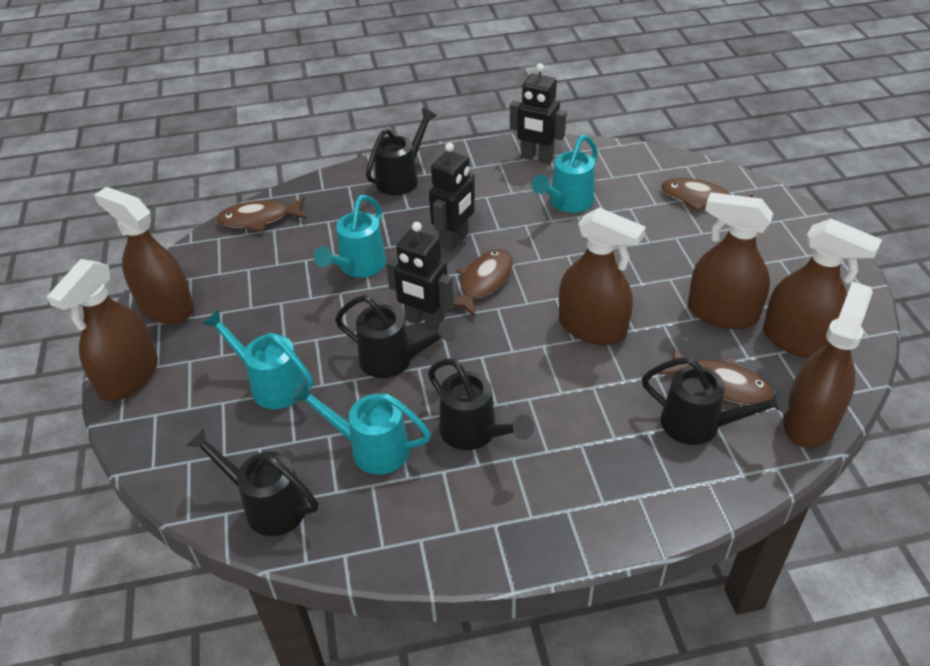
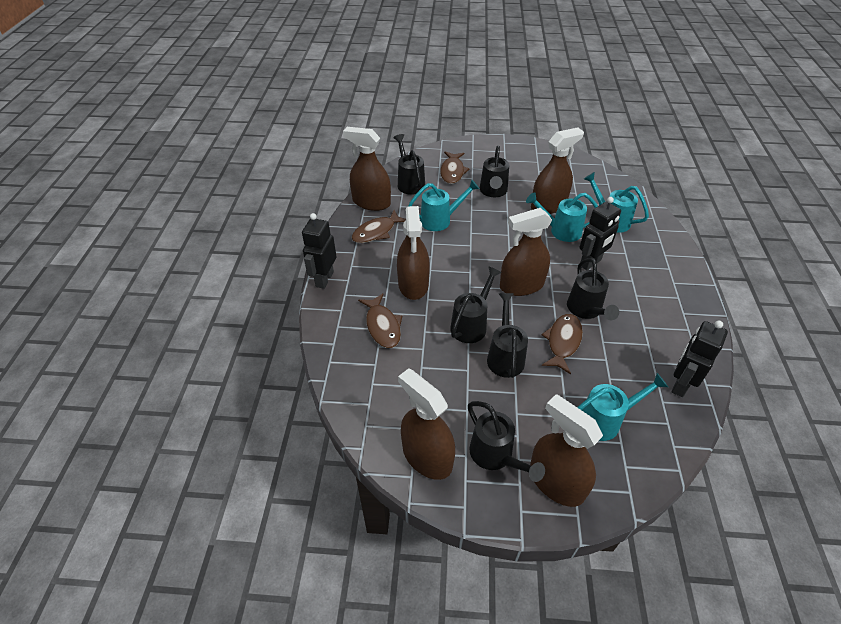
black watering can: [186,427,318,536] [335,295,456,378] [366,108,437,195] [428,358,534,450] [642,357,789,445] = 5 -> [393,134,425,195] [450,266,502,343] [468,401,545,482] [480,146,509,197] [487,293,528,378] [567,258,619,320] = 6

